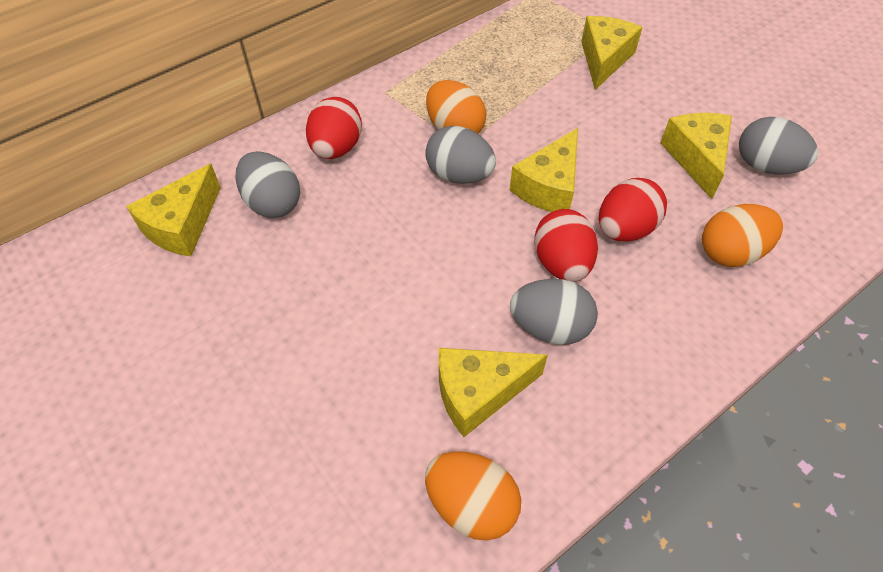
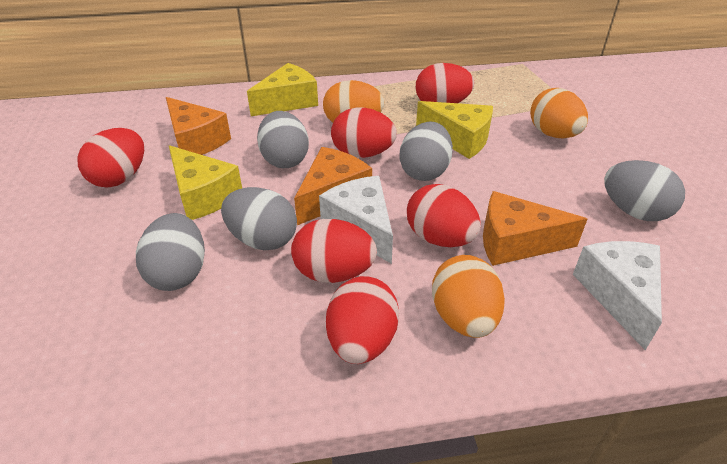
grey egg: [236,151,300,218] [425,126,496,184] [510,279,598,345] [739,117,818,175] = 4 -> [136,213,205,291] [221,187,297,250] [257,111,309,168] [399,122,453,181] [604,160,685,221] = 5
orange cheese: none = 0 -> [166,97,231,155] [294,147,372,225] [483,191,587,266] = 3
red egg: [306,97,362,159] [535,209,598,282] [599,178,667,241] = 3 -> [77,128,144,187] [291,219,377,283] [326,276,399,364] [331,107,397,158] [407,184,481,247] [416,63,474,103] = 6
white cheese: none = 0 -> [319,176,393,264] [573,241,662,350] = 2
yellow cheese: [126,164,221,256] [439,348,548,437] [510,128,578,212] [581,16,642,90] [661,113,732,199] = 5 -> [169,145,242,220] [247,63,318,116] [416,101,493,159] = 3

